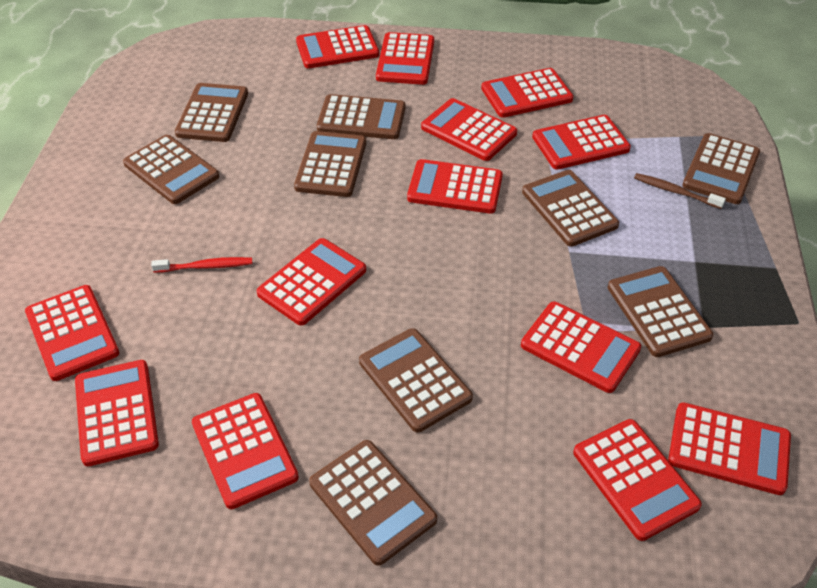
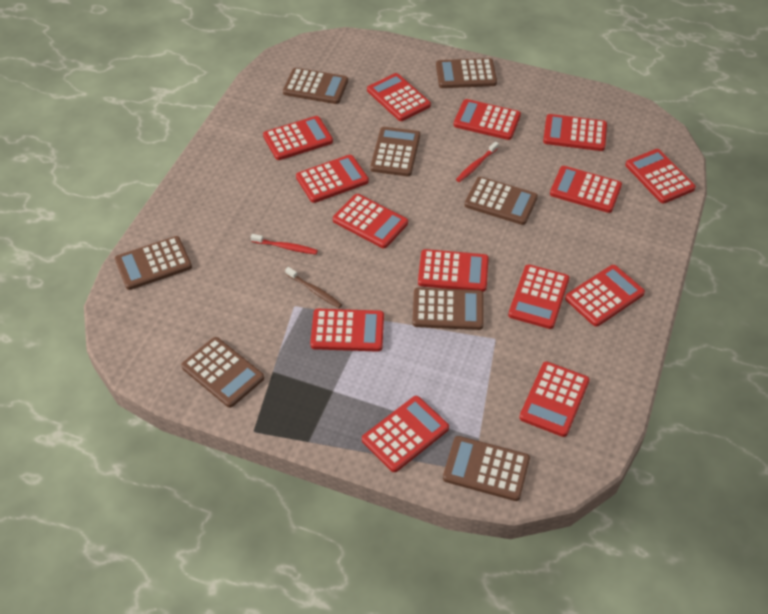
brown calculator: [123,135,219,204] [175,83,248,142] [294,131,366,197] [309,440,437,566] [317,94,405,139] [359,328,473,433] [522,170,619,247] [608,266,713,357] [682,133,760,204] = 9 -> [115,236,192,290] [181,337,264,408] [283,68,348,104] [370,127,420,176] [412,288,484,330] [436,58,497,88] [443,436,530,501] [465,177,538,225] = 8
red calculator: [25,285,119,381] [75,360,159,466] [192,393,299,509] [257,238,366,326] [296,25,379,68] [376,32,434,85] [407,159,503,214] [421,98,517,161] [481,68,573,118] [521,301,641,393] [532,115,631,170] [573,419,702,541] [668,402,791,495] = 13 -> [263,116,333,160] [296,155,369,203] [310,309,384,352] [333,194,408,248] [362,396,449,472] [367,73,431,121] [418,249,489,292] [454,99,521,140] [508,264,569,329] [519,362,590,437] [543,114,607,151] [550,166,622,213] [565,265,645,327] [625,149,696,204] = 14
red toothbrush: [151,257,252,273] = 1 -> [251,234,318,254] [456,141,499,182] = 2

